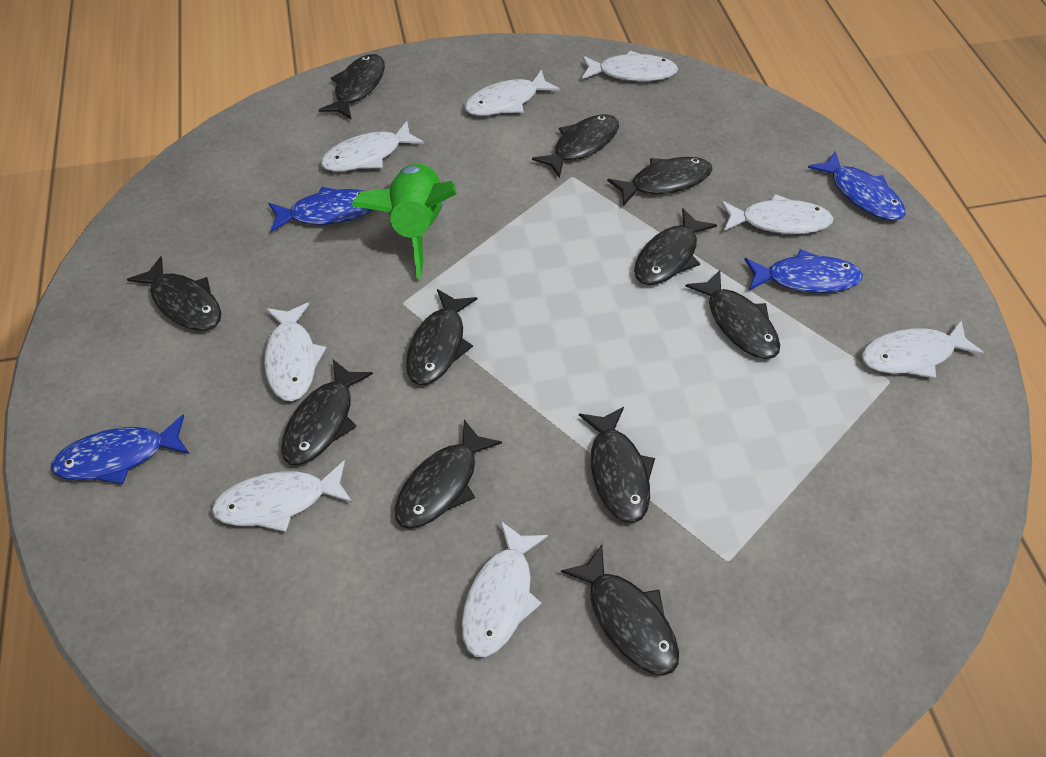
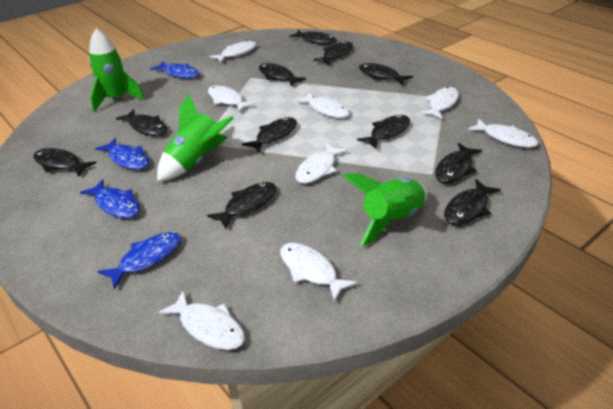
green rocket: [351,164,457,279] = 1 -> [89,28,145,112] [157,94,234,181] [343,173,427,247] = 3

